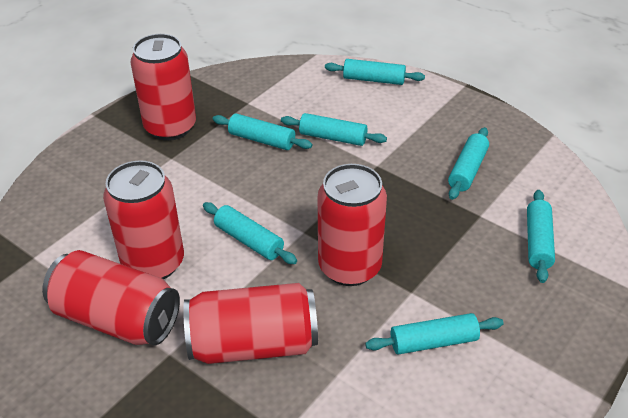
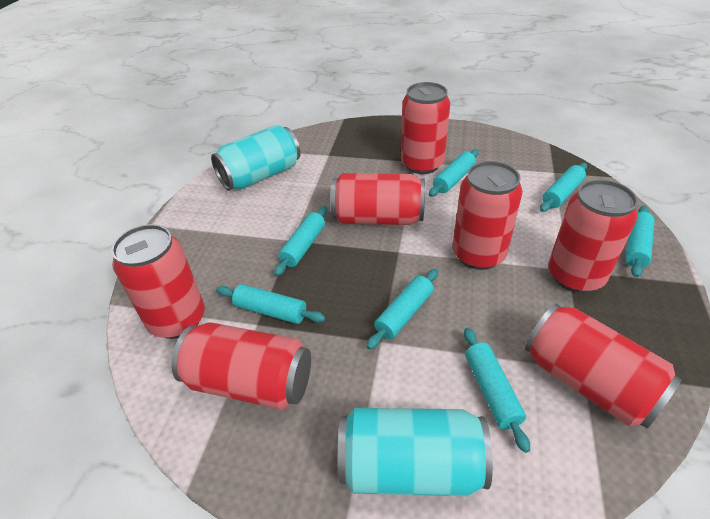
red can: [42,250,180,345] [103,161,184,279] [131,34,196,141] [183,283,318,364] [318,164,387,286] = 5 -> [111,224,205,339] [171,323,311,410] [330,173,425,225] [401,82,450,174] [453,161,523,270] [525,304,682,429] [548,180,638,293] = 7
turquoise can: none = 0 -> [211,125,301,191] [338,408,493,496] = 2

